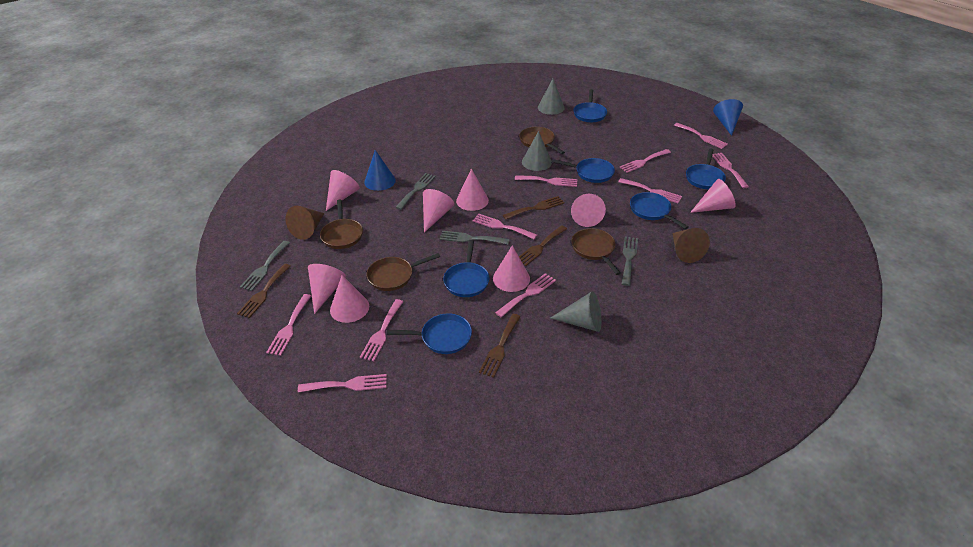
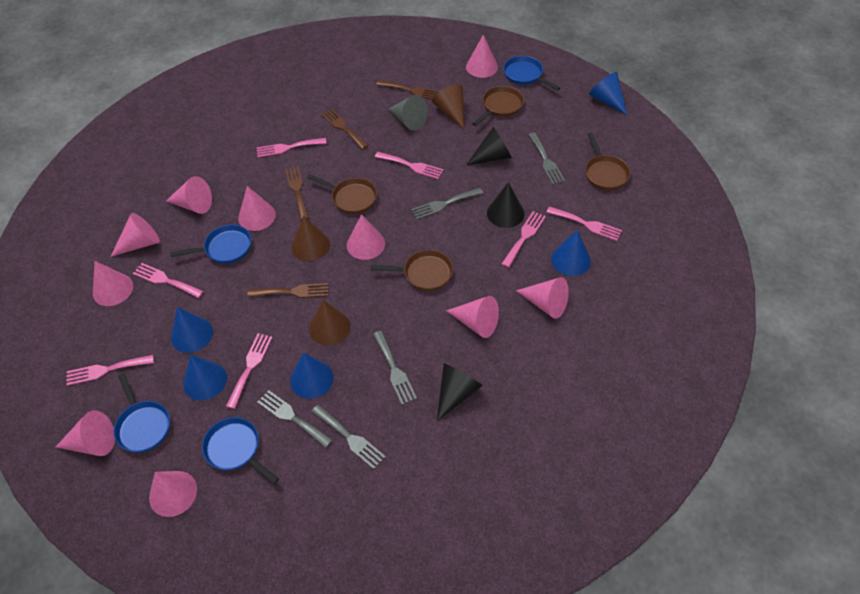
black cone: none = 0 -> [437,363,483,421] [466,127,512,165] [487,182,525,228] = 3
blue cone: [364,150,396,191] [713,99,743,136] = 2 -> [171,307,213,353] [183,355,227,400] [290,353,334,399] [551,230,591,276] [589,72,627,115] = 5
blue pan: [387,313,472,354] [443,240,489,297] [551,158,615,183] [574,89,607,122] [630,192,688,229] [686,149,726,189] = 6 -> [114,373,170,453] [170,224,251,264] [202,417,279,484] [503,56,560,91] = 4
brown cone: [286,206,325,240] [672,228,710,263] = 2 -> [292,216,330,261] [309,300,351,346] [432,84,464,129] = 3
grey cone: [522,131,552,171] [538,79,565,115] [550,291,601,332] = 3 -> [388,95,428,131] = 1
grey fork: [240,241,290,291] [395,173,436,210] [440,231,510,245] [621,236,638,286] = 4 -> [257,390,332,448] [311,404,386,469] [373,331,417,405] [411,188,483,219] [528,133,565,185] = 5
pink cone: [308,264,346,314] [326,170,360,211] [330,275,369,323] [423,189,454,233] [456,168,489,211] [493,245,530,292] [571,194,606,227] [690,179,736,213] = 8 -> [56,410,115,456] [93,261,133,306] [111,213,160,257] [149,471,197,517] [166,176,212,214] [238,186,276,231] [347,214,385,260] [446,296,499,338] [466,35,498,78] [516,277,569,319] = 10
pink fork: [266,294,311,356] [298,374,387,393] [360,299,403,361] [472,214,537,239] [495,273,556,317] [515,175,577,187] [618,178,682,203] [619,149,671,173] [674,123,728,149] [712,153,749,188] = 10 -> [66,355,154,386] [133,263,204,298] [226,333,273,409] [257,138,327,157] [375,152,444,179] [502,211,546,268] [546,207,622,241] = 7

